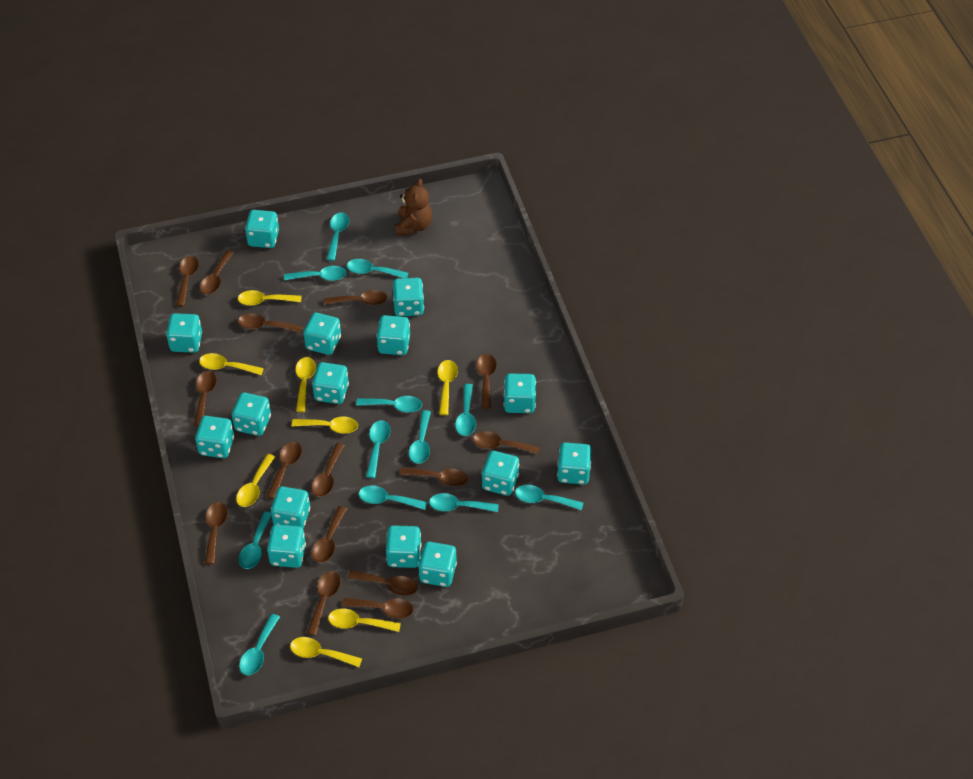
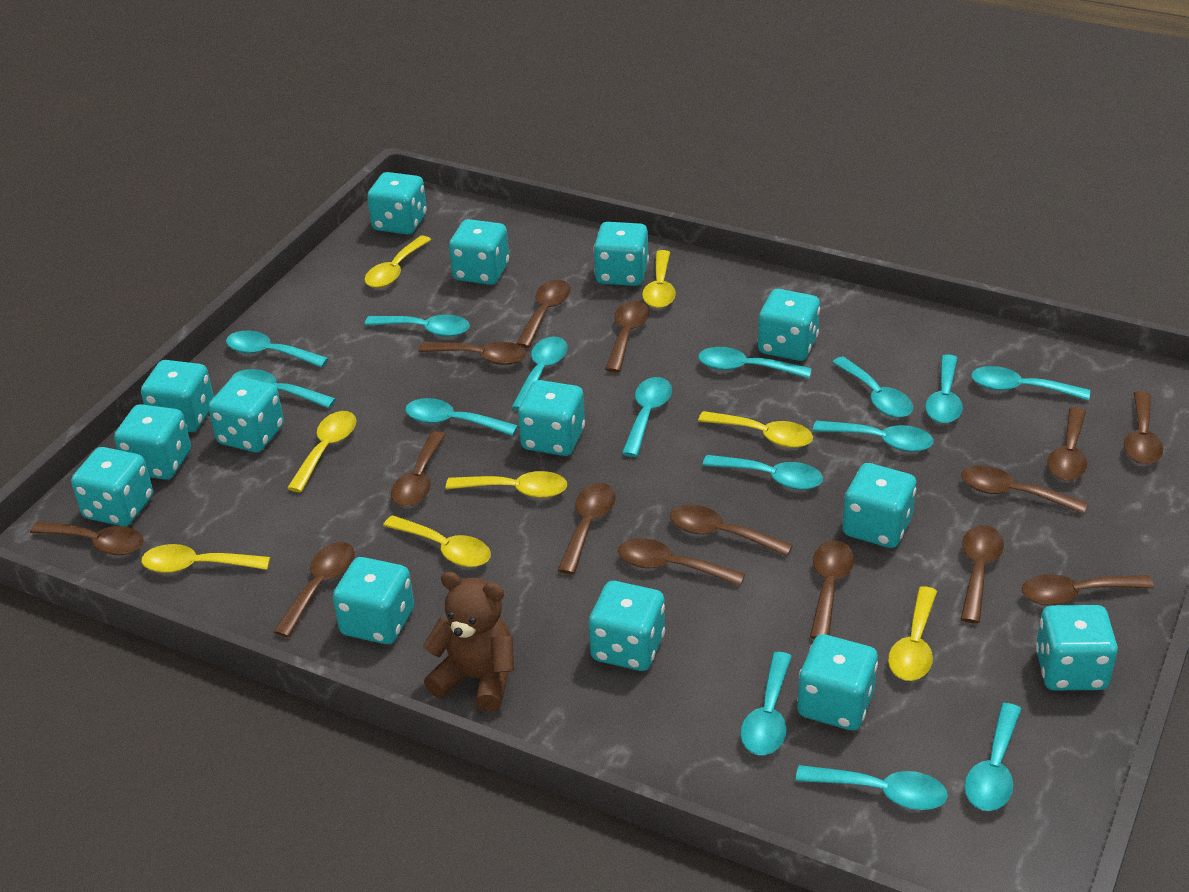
turquoise dice: [166,313,202,353] [195,416,234,458] [232,392,271,436] [245,210,279,248] [267,524,306,568] [271,486,310,528] [304,312,341,355] [312,362,349,404] [376,315,410,355] [386,525,422,568] [393,278,424,316] [418,542,457,587] [482,451,519,496] [504,373,536,413] [557,442,592,485] = 15 -> [71,447,153,526] [114,404,191,480] [141,360,214,432] [208,376,284,452] [333,557,414,644] [367,172,427,234] [449,219,509,285] [518,380,585,456] [589,581,665,671] [594,222,649,286] [758,289,820,361] [797,634,878,730] [843,463,916,548] [1035,605,1118,690] = 14
turquoise spoon: [239,511,272,569] [239,614,280,675] [284,266,347,281] [326,212,349,261] [347,259,409,278] [356,396,422,412] [359,485,427,510] [366,420,391,478] [409,410,431,464] [429,493,499,512] [455,384,476,436] [515,485,583,510] = 12 -> [226,331,328,367] [231,369,336,408] [365,314,470,337] [405,398,518,436] [512,337,568,410] [622,377,672,457] [698,347,812,378] [702,455,823,490] [740,652,792,755] [796,765,948,810] [813,421,934,452] [832,356,913,418] [925,354,963,423] [964,703,1022,811] [971,366,1090,400] = 15

